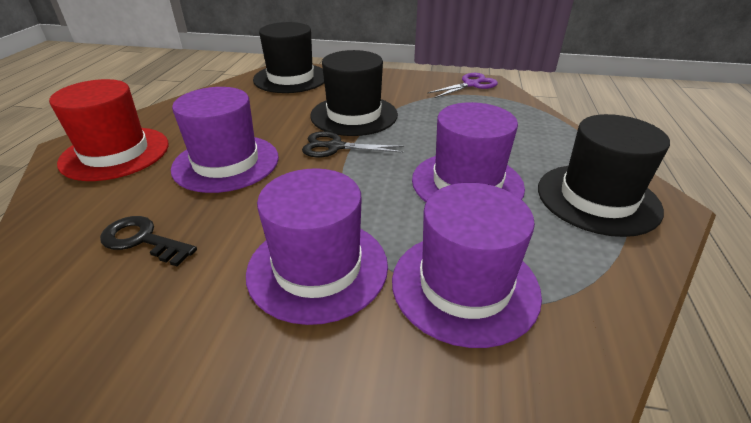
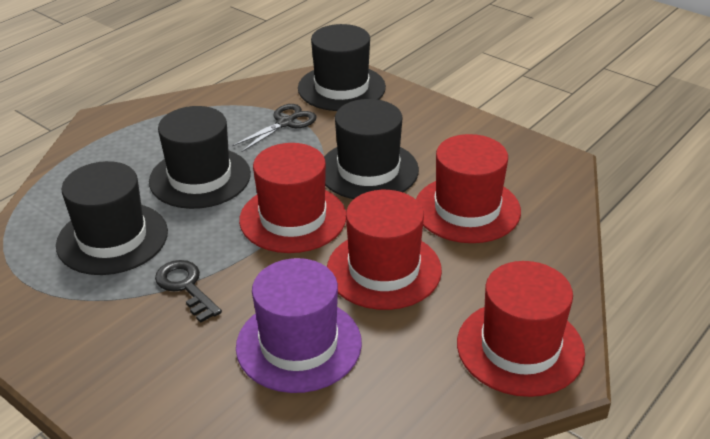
black hat: [253,22,324,93] [310,50,398,136] [538,114,670,237] = 3 -> [56,161,168,275] [149,106,251,209] [298,24,386,111] [324,99,419,199] = 4
purple hat: [171,87,279,193] [246,168,388,325] [392,183,542,348] [412,102,525,202] = 4 -> [236,258,362,393] = 1
purple scissors: [427,73,498,98] = 1 -> none = 0
red hat: [49,79,168,181] = 1 -> [239,143,346,253] [327,190,442,310] [416,134,521,243] [457,261,585,397] = 4

